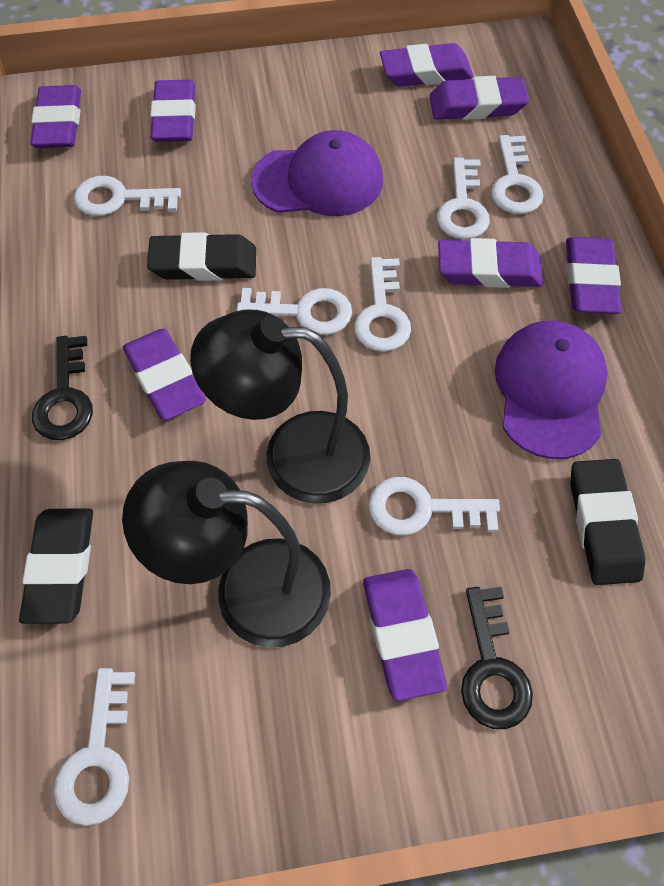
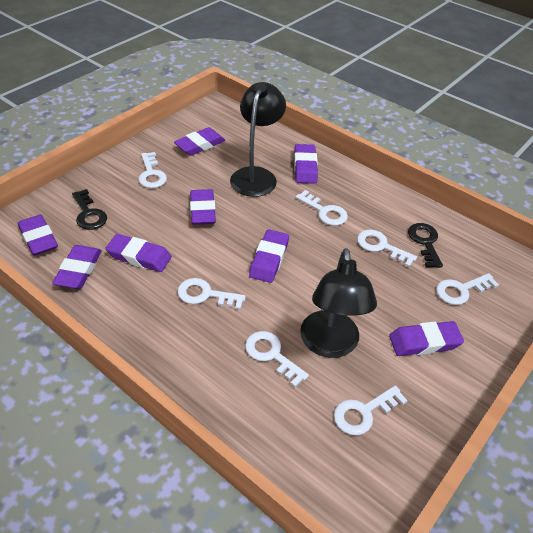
black eraser: [19,509,93,624] [147,232,256,281] [570,459,645,585] = 3 -> none = 0
purple cap: [251,130,383,216] [495,320,608,459] = 2 -> none = 0

